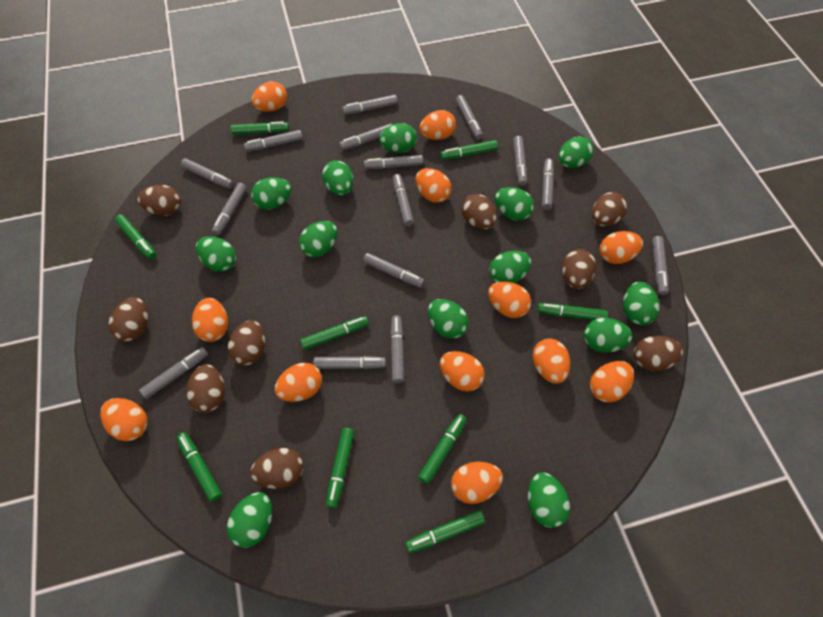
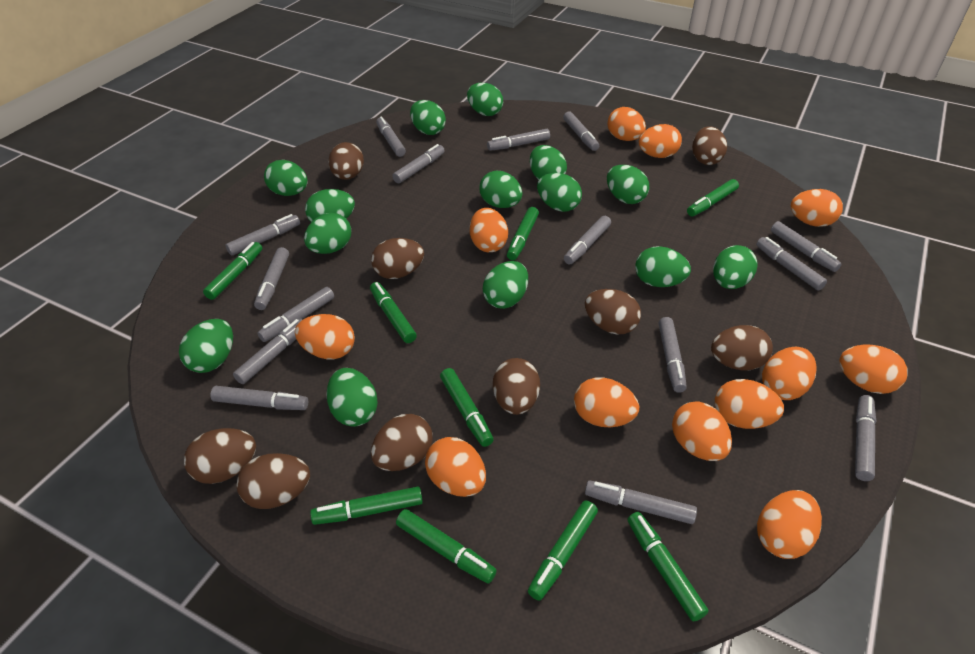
green egg: [196,236,236,272] [227,492,272,548] [251,177,291,210] [299,221,338,257] [322,160,353,195] [379,123,417,153] [428,299,469,339] [489,251,531,283] [495,187,534,221] [528,472,570,528] [558,136,593,168] [584,318,632,353] [623,282,660,325] = 13 -> [179,319,233,373] [264,160,308,196] [304,213,351,254] [305,189,355,222] [326,368,378,427] [410,100,446,135] [467,83,503,116] [479,171,522,208] [483,261,528,309] [530,145,567,180] [537,173,582,212] [607,165,649,204] [635,246,691,287] [713,245,757,289] = 14

